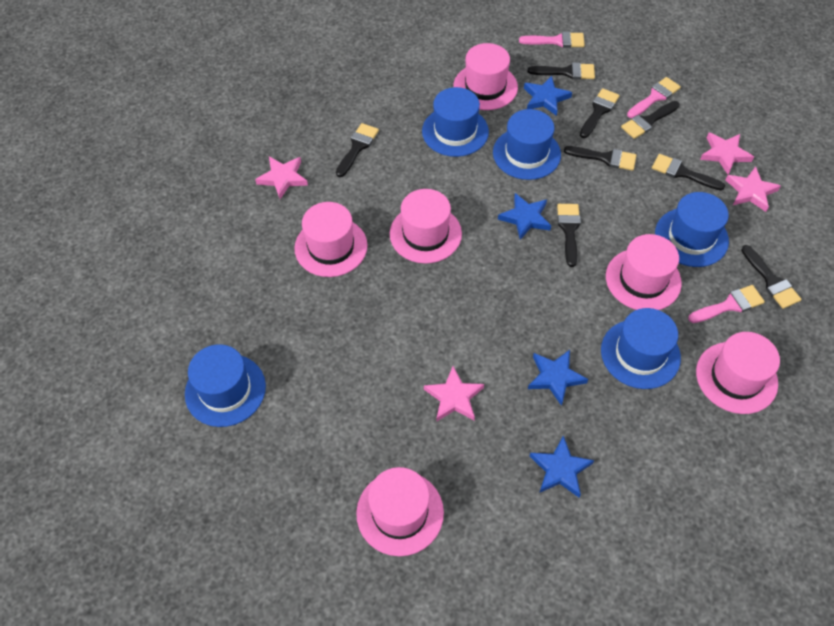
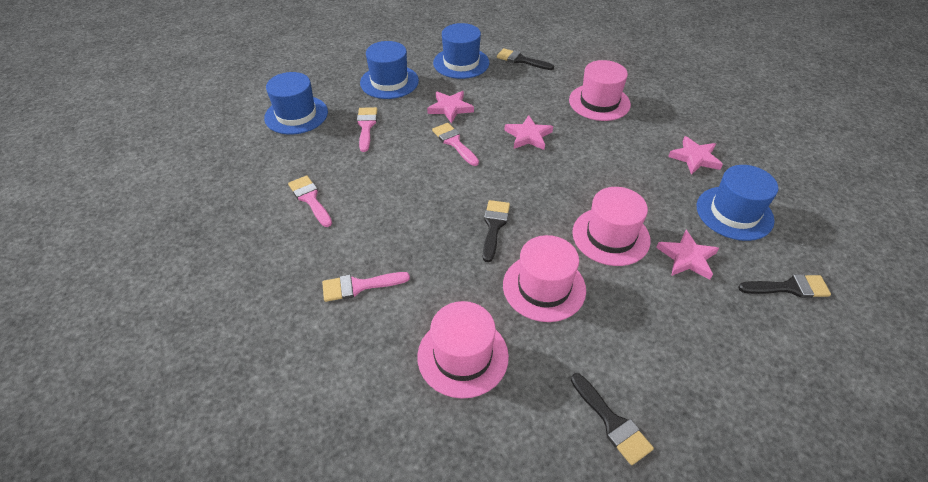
black brush: [336,123,379,177] [528,62,595,80] [557,204,581,267] [564,146,636,171] [580,88,620,138] [621,101,680,139] [652,154,725,190] [741,245,801,309] = 8 -> [483,200,510,262] [497,48,554,70] [571,373,654,465] [738,274,831,298] = 4
blue hat: [185,344,266,427] [422,87,489,157] [493,109,561,180] [601,308,681,389] [655,192,729,267] = 5 -> [264,72,328,135] [360,41,419,99] [433,23,489,79] [697,165,778,241] = 4
blue star: [498,193,551,240] [524,76,572,116] [528,350,588,406] [530,436,594,498] = 4 -> none = 0
pink brush: [519,32,585,48] [627,77,681,118] [688,285,765,323] = 3 -> [288,175,332,227] [322,272,410,302] [357,107,377,152] [432,123,479,166] = 4
pink hat: [294,202,368,277] [356,467,444,556] [390,189,462,264] [454,43,518,110] [606,234,682,310] [696,332,780,414] = 6 -> [417,301,509,399] [503,235,586,322] [569,60,631,121] [572,187,651,266] = 4

